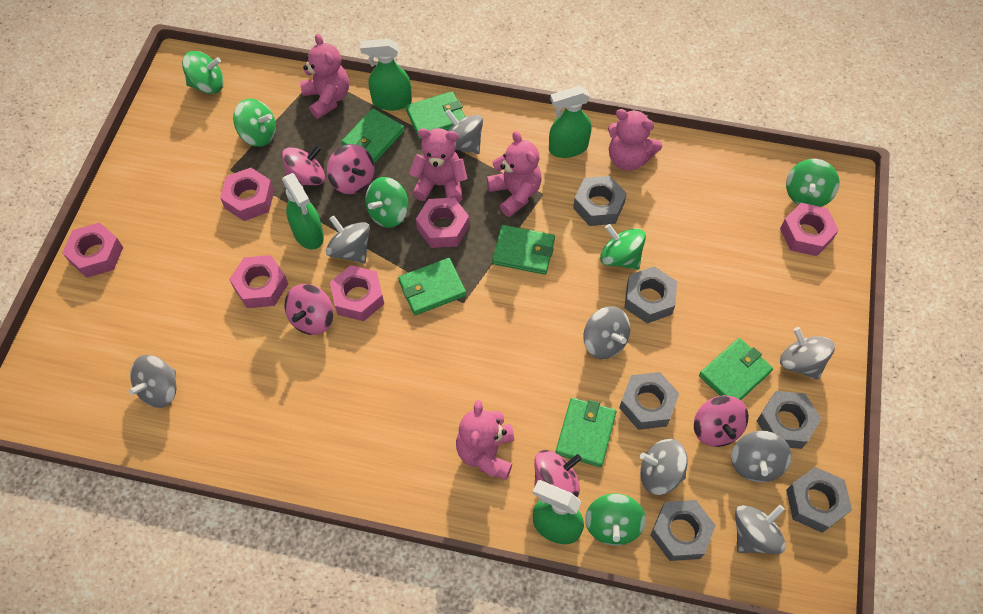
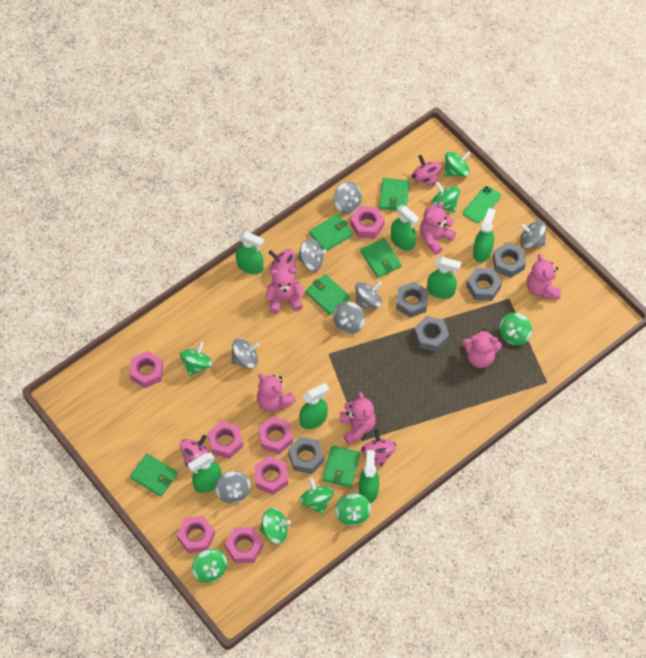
green phone: none = 0 -> [463,186,501,223] = 1
green spinning top: [182,51,224,94] [233,98,276,147] [365,177,408,228] [585,493,646,546] [600,224,646,270] [786,159,839,207] = 6 -> [180,342,213,376] [192,549,227,583] [259,508,291,544] [299,478,334,514] [335,493,371,525] [431,182,460,212] [445,151,471,177] [499,313,532,345] = 8
green spray bottle: [282,173,324,249] [360,39,412,111] [532,480,584,544] [549,86,592,158] = 4 -> [188,453,222,493] [236,231,264,274] [299,383,329,429] [359,450,379,503] [391,205,419,251] [427,257,461,299] [473,208,495,263] = 7
grey nut: [573,176,627,226] [619,372,679,430] [625,266,677,323] [651,500,716,561] [757,391,822,449] [786,467,852,533] = 6 -> [288,437,324,474] [396,282,428,318] [414,316,449,352] [466,268,502,301] [493,242,526,278] = 5
grey spinning top: [129,355,176,408] [326,216,370,263] [445,109,483,154] [583,306,630,359] [640,439,688,495] [731,431,792,482] [735,505,786,554] [780,327,835,380] = 8 -> [215,471,251,503] [231,338,259,369] [298,238,326,271] [333,301,365,334] [334,182,362,214] [355,281,382,308] [520,220,546,249] = 7
pink nut: [62,222,123,278] [220,168,274,221] [229,255,288,308] [330,265,384,321] [416,197,469,248] [780,203,839,256] = 6 -> [130,351,163,388] [177,516,215,553] [208,421,243,459] [225,527,263,563] [254,456,288,495] [258,416,293,454] [350,206,385,238] = 7
pink spinning top: [282,145,325,185] [284,284,334,335] [327,144,375,194] [534,450,582,497] [694,395,749,447] = 5 -> [180,435,210,467] [269,249,296,274] [361,429,397,467] [412,155,441,187] = 4
pink teddy bear: [300,34,349,119] [409,128,468,202] [456,400,514,480] [487,131,542,217] [608,109,662,171] = 5 -> [257,374,296,412] [265,266,304,314] [339,392,376,444] [420,201,456,255] [462,329,502,368] [527,254,561,299] = 6

